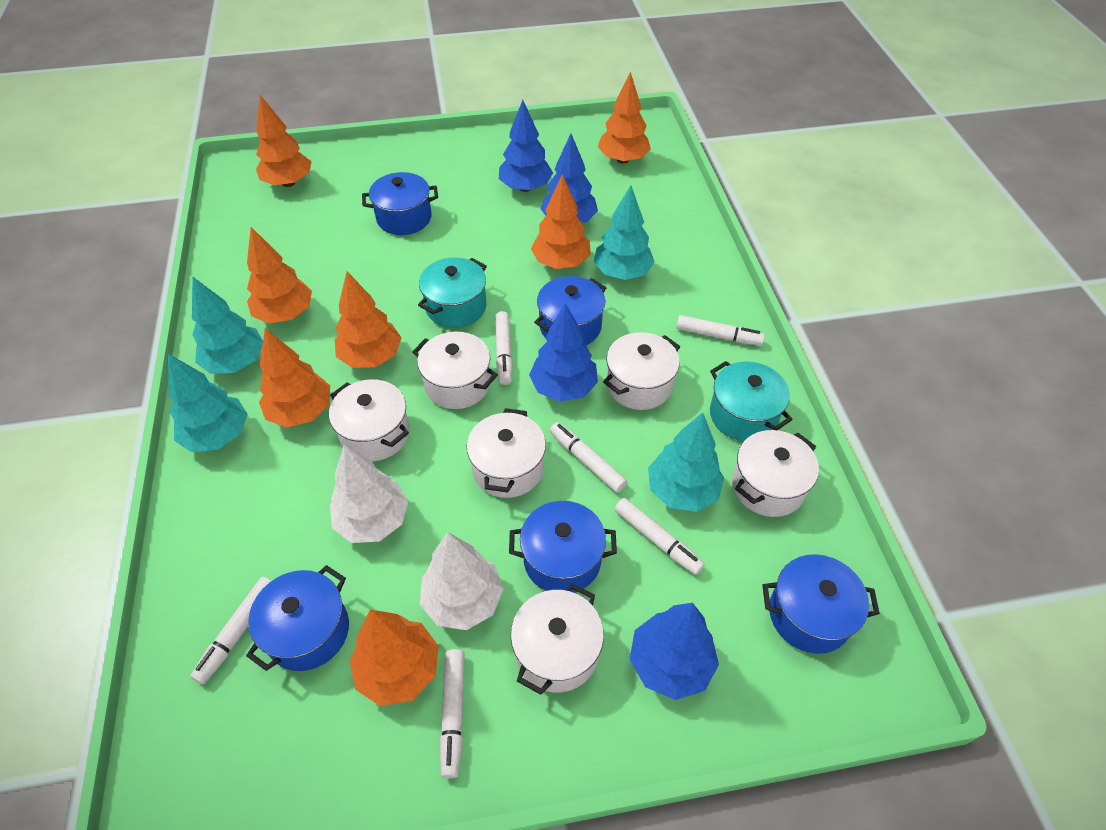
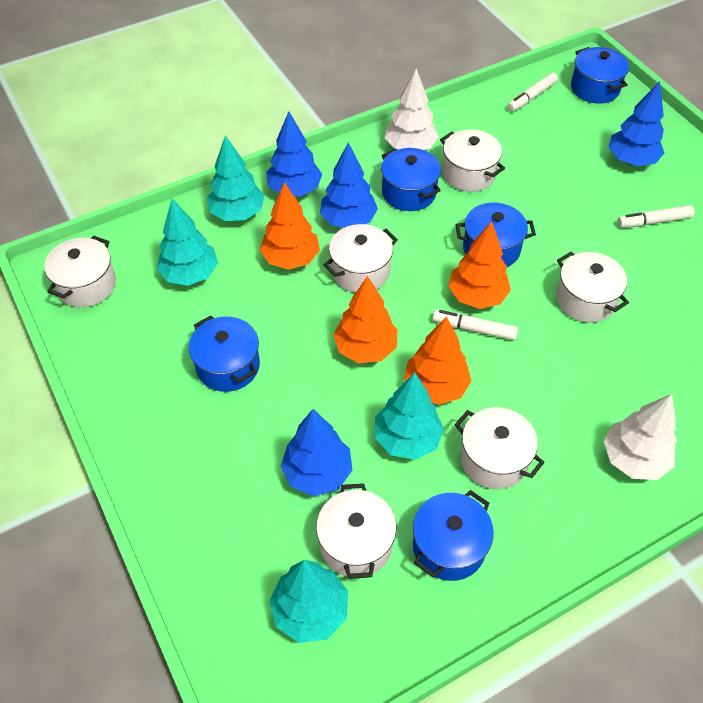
orange tree: [247,227,312,323] [256,95,312,187] [259,328,330,428] [335,271,401,368] [349,610,438,706] [531,175,591,269] [598,72,651,164] = 7 -> [260,182,320,270] [333,276,398,363] [404,316,472,405] [448,221,511,309] = 4
turquoise pot: [418,257,487,328] [710,361,793,442] = 2 -> none = 0
white marker: [190,576,272,685] [440,649,465,779] [495,311,513,385] [550,422,627,493] [614,498,705,575] [676,315,765,346] = 6 -> [432,310,518,341] [507,72,558,112] [617,205,695,228] = 3

